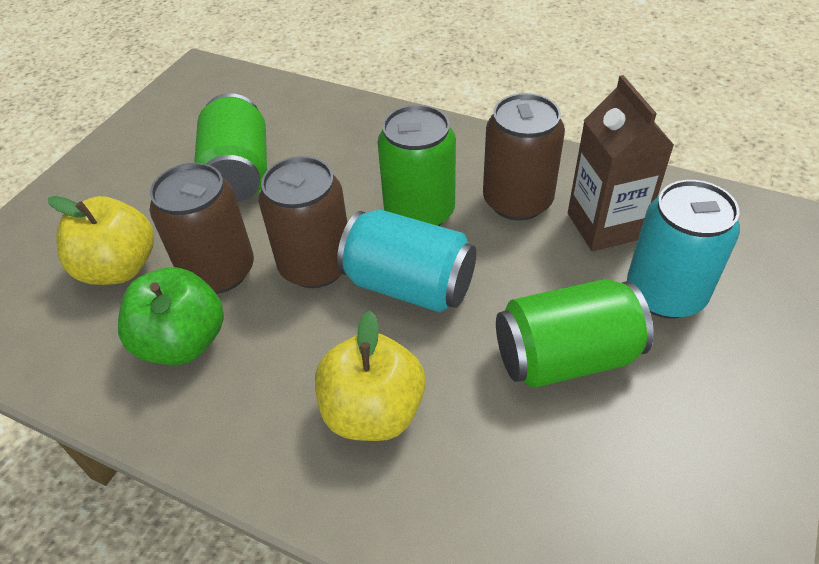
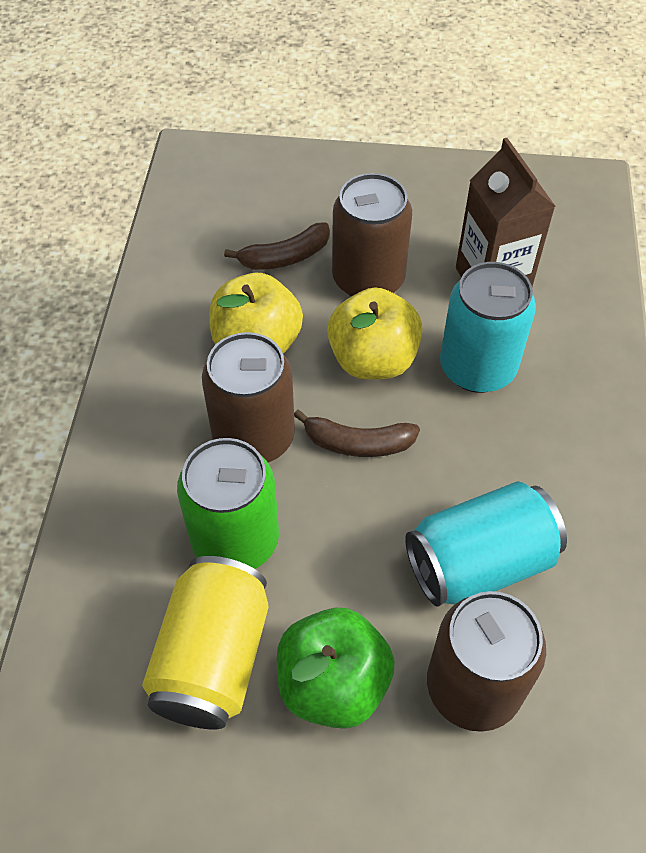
brown banana: none = 0 -> [224,222,330,270] [294,410,420,457] = 2
green can: [194,93,267,202] [377,105,456,226] [496,279,654,388] = 3 -> [177,438,279,569] = 1
yellow can: none = 0 -> [142,556,269,729] = 1

